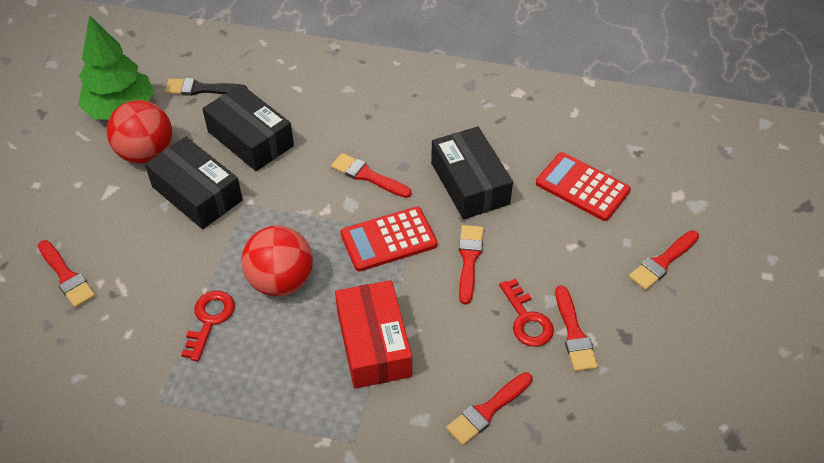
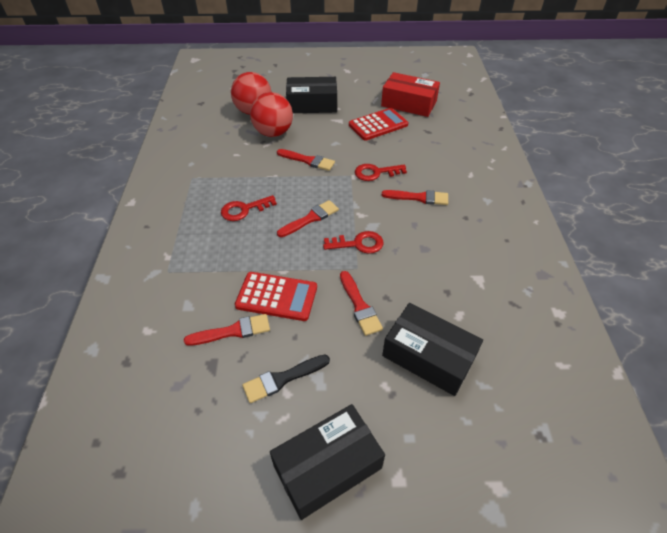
green tree: [78,15,154,120] = 1 -> none = 0
red brush: [38,240,95,308] [331,153,412,198] [446,372,533,445] [459,225,484,305] [555,285,598,372] [629,230,699,290] = 6 -> [184,314,270,346] [277,149,335,171] [277,200,339,237] [340,271,383,336] [382,190,448,205] = 5
red key: [181,291,235,361] [499,279,554,347] = 2 -> [221,195,277,221] [323,231,383,254] [355,164,407,181] = 3

